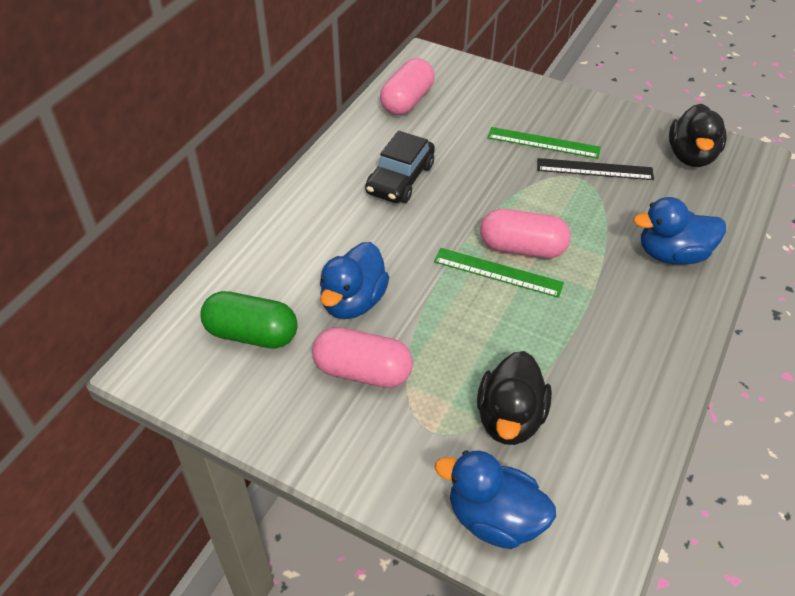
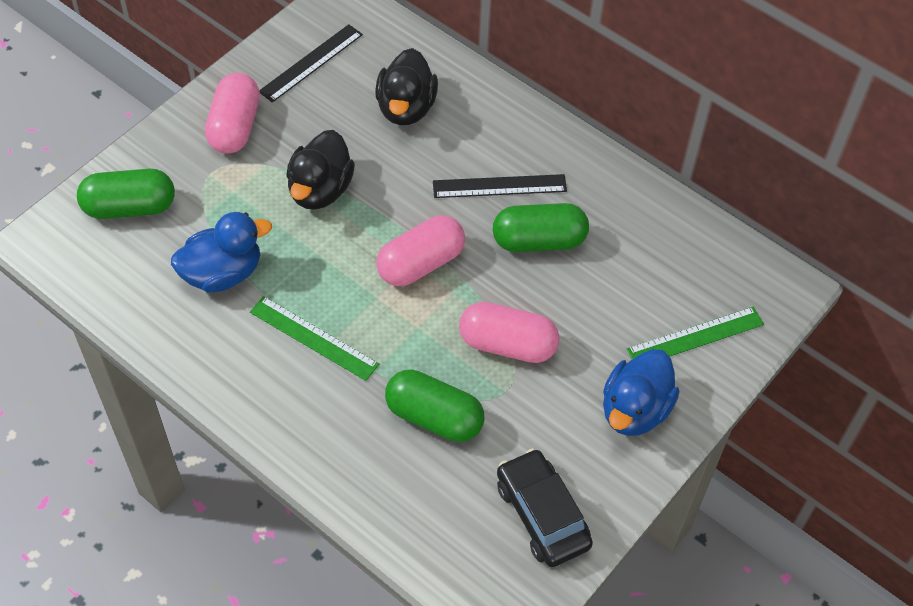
black ruler: [537,158,654,180] = 1 -> [259,24,363,103] [433,174,567,198] = 2
blue duck: [320,242,389,319] [435,450,556,549] [633,197,726,265] = 3 -> [171,212,272,293] [603,349,680,436] = 2
green capsule: [200,291,298,349] = 1 -> [77,169,175,219] [385,369,484,442] [493,203,589,252] = 3

